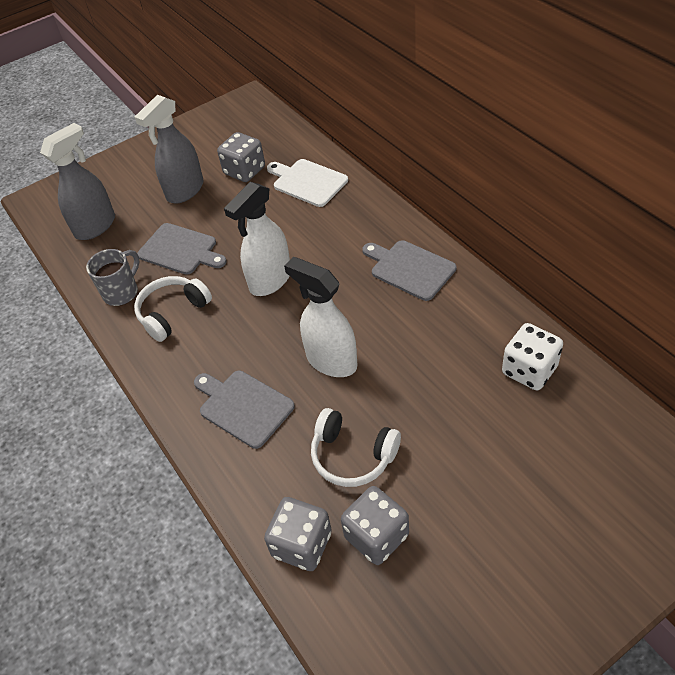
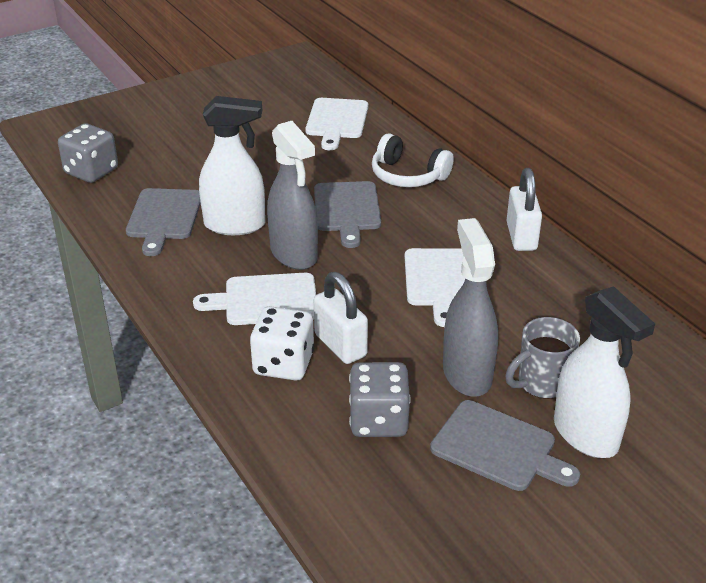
grey dice: [217,132,265,182] [264,497,332,571] [341,486,409,565] = 3 -> [58,123,118,183] [349,362,411,437] = 2
white cutting board: [267,159,348,207] = 1 -> [193,273,316,325] [305,98,368,150] [405,248,466,327] = 3
white headphones: [134,276,212,342] [311,408,401,487] = 2 -> [372,133,454,187] = 1
white padlock: none = 0 -> [314,272,368,364] [507,168,542,251] = 2

